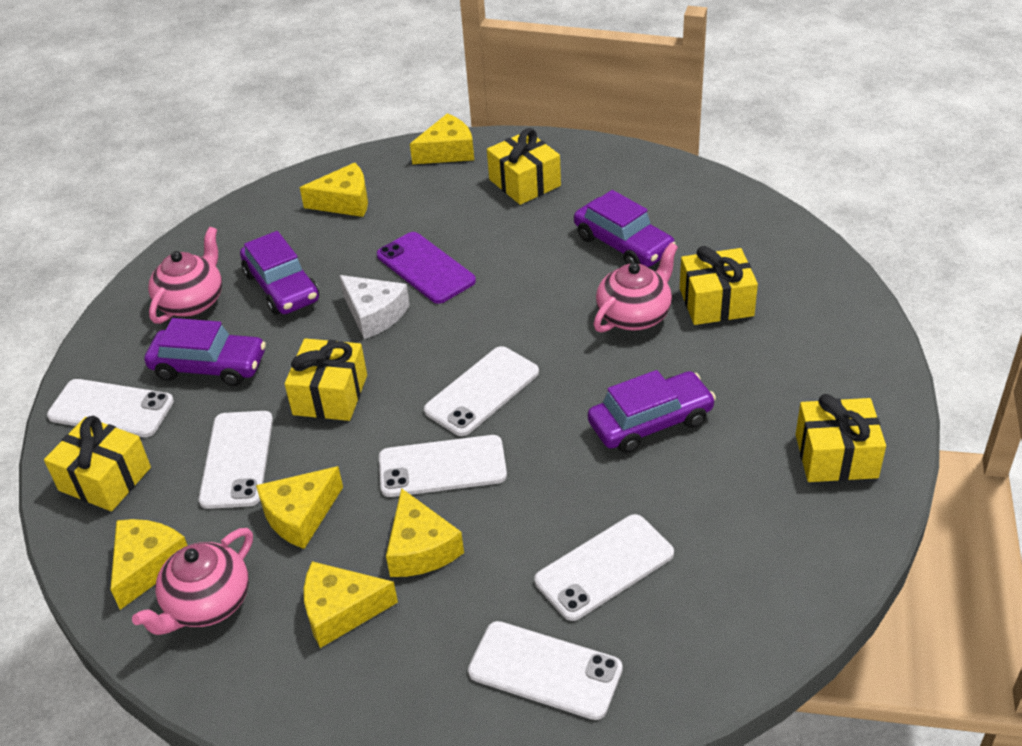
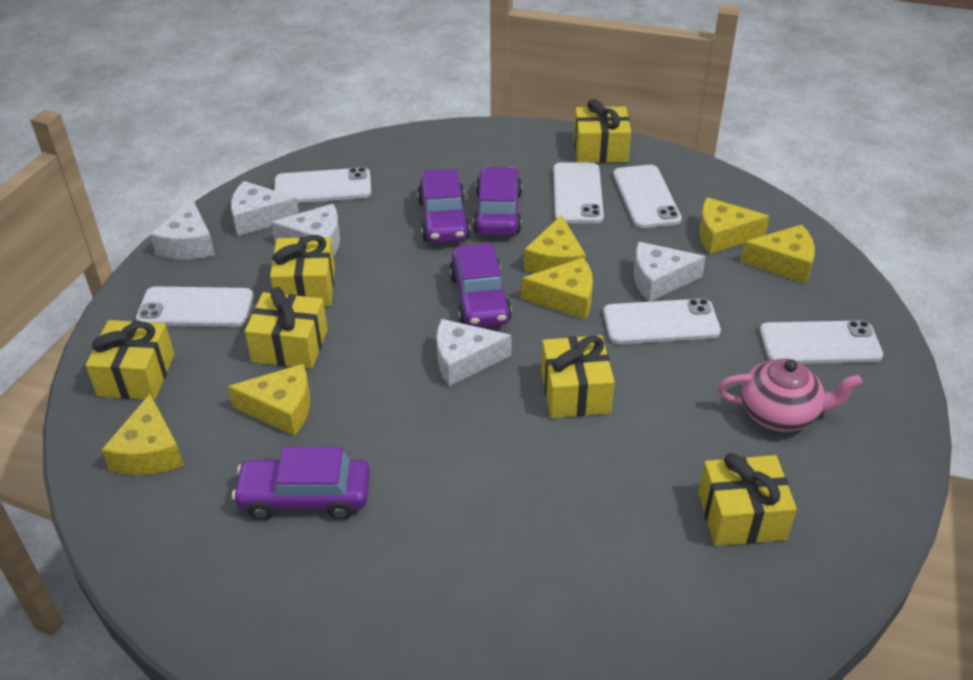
pink teapot: [132,528,253,635] [148,227,222,324] [593,243,678,333] = 3 -> [718,359,863,432] = 1
purple phone: [377,232,476,304] = 1 -> none = 0
white cheese: [339,275,410,339] = 1 -> [150,199,215,259] [231,181,299,236] [271,204,340,256] [436,319,512,386] [634,242,706,302] = 5
yellow gift: [44,416,151,511] [285,338,367,421] [487,128,561,205] [680,246,758,325] [796,394,886,482] = 5 -> [85,320,174,400] [245,287,328,369] [270,235,335,306] [541,335,615,418] [574,99,631,163] [698,453,797,546] = 6

